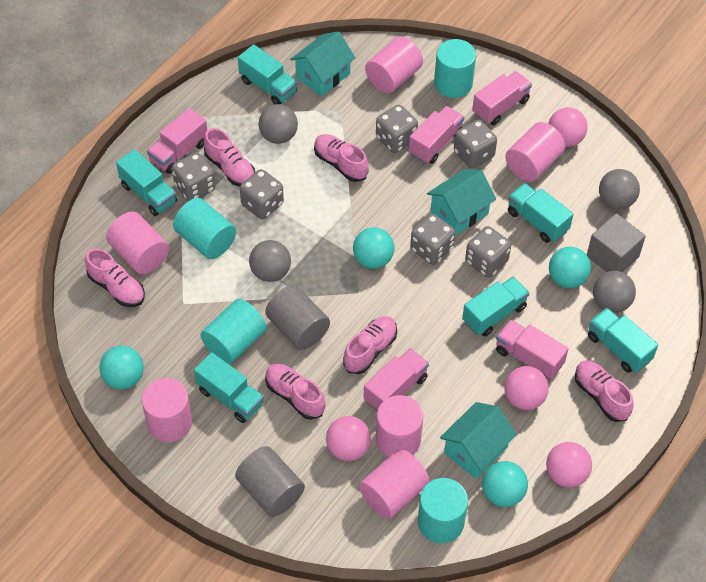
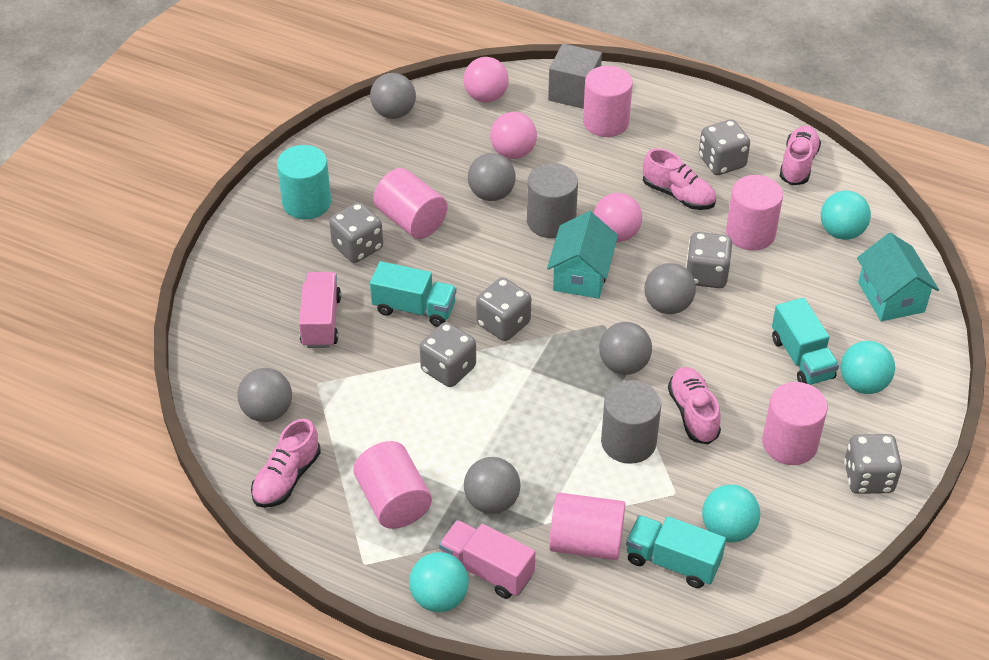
grey ball: [249,240,291,282] [259,104,298,144] [593,271,636,313] [599,169,640,209] = 4 -> [238,368,292,422] [370,73,416,119] [464,457,521,514] [468,153,516,201] [599,322,652,375] [644,263,696,314] = 6
pink ball: [326,416,371,461] [504,366,549,410] [546,442,592,488] [548,107,588,147] = 4 -> [464,57,509,103] [490,112,537,159] [594,193,642,242] = 3
pink shoe: [85,248,145,307] [204,128,255,187] [265,363,325,420] [314,134,369,182] [343,316,397,374] [575,360,634,422] = 6 -> [251,419,321,508] [643,149,716,210] [668,367,721,444] [780,126,821,185] = 4
pink truck: [147,108,207,174] [364,348,429,411] [409,106,464,164] [472,71,532,125] [496,320,568,379] = 5 -> [299,272,341,348] [439,520,535,599] = 2
turquoise cylinder: [173,198,236,259] [200,299,267,364] [418,478,468,543] [434,39,476,98] = 4 -> [277,145,331,219] = 1
turquoise house: [290,31,355,96] [427,169,496,236] [440,402,517,479] = 3 -> [547,211,618,299] [857,233,939,321] = 2
turquoise truck: [116,149,177,216] [194,352,264,423] [238,44,297,104] [462,277,529,336] [508,183,573,243] [588,308,658,373] = 6 -> [370,261,456,327] [626,515,726,588] [772,298,839,385] = 3

